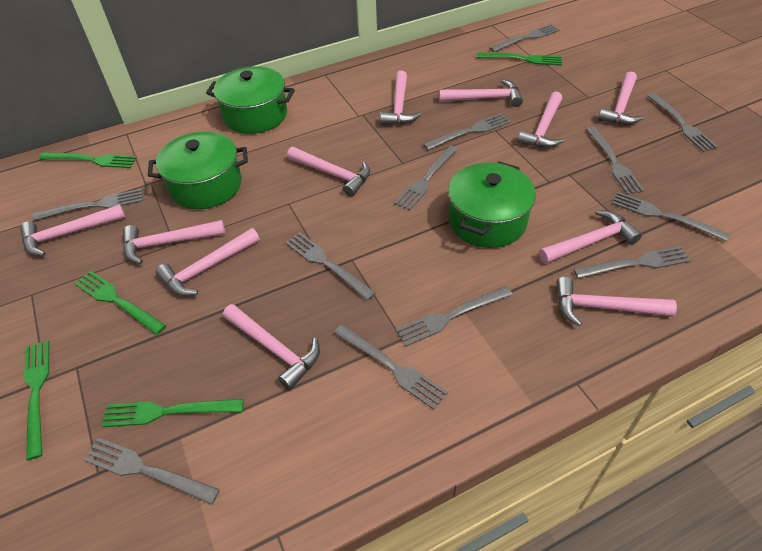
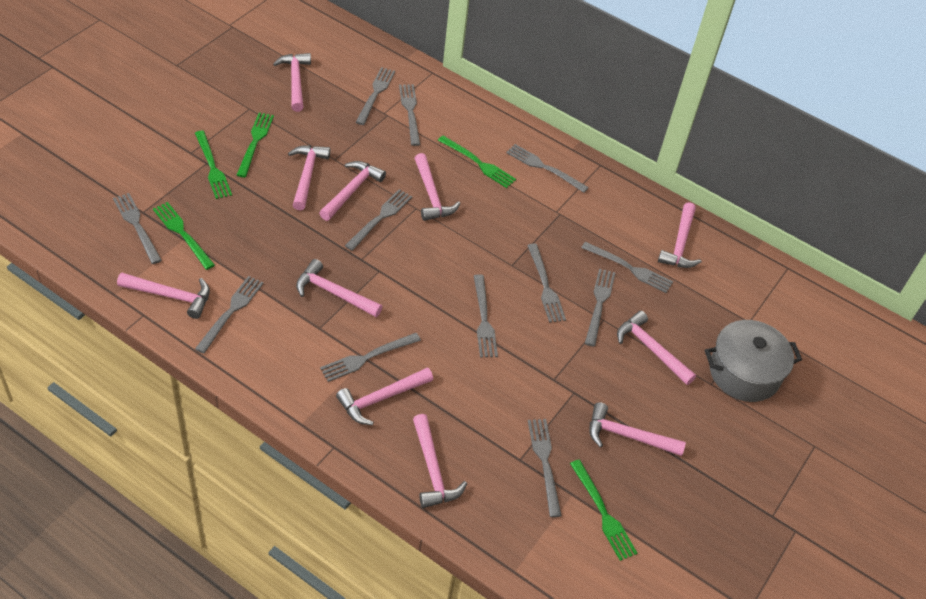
green pot: [148,131,248,209] [206,66,295,134] [448,161,536,248] = 3 -> none = 0
grey pot: none = 0 -> [705,320,802,402] = 1

